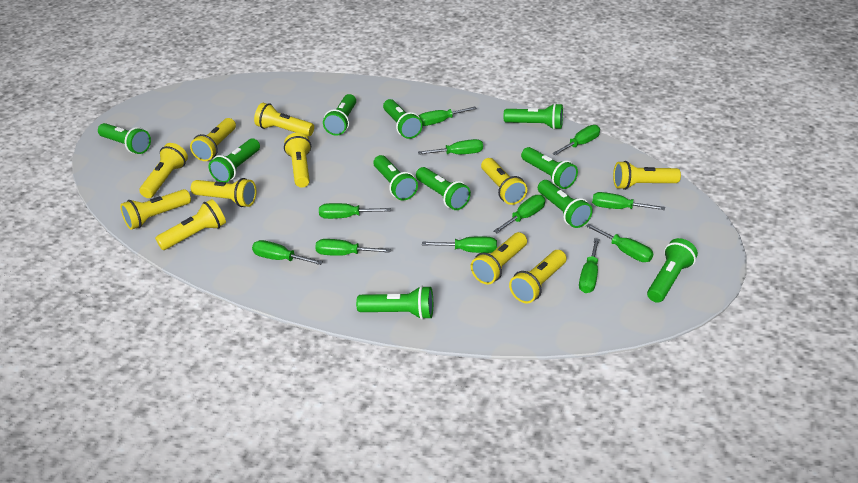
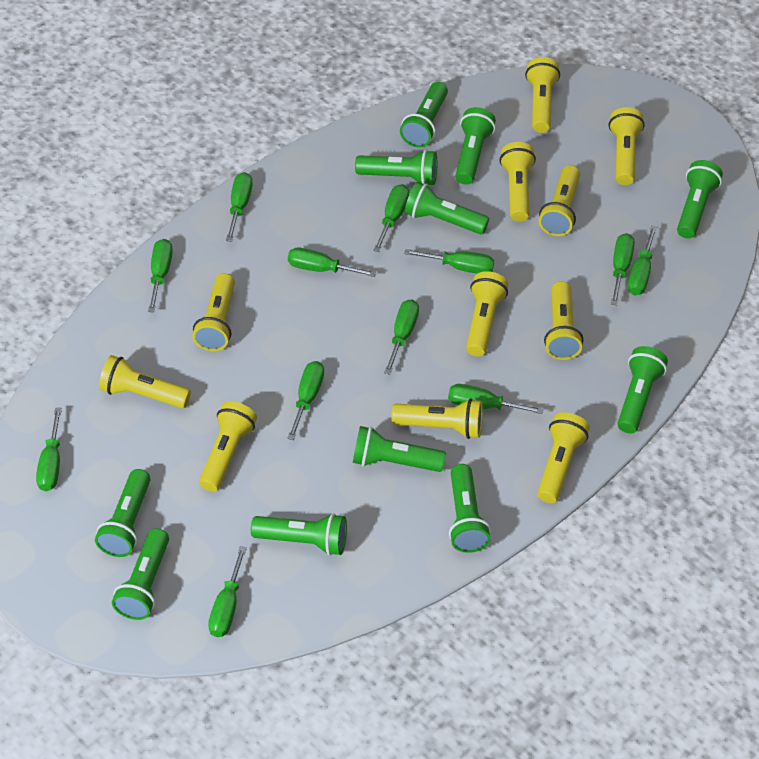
green screwdriver: [252,240,323,265] [315,239,391,256] [319,203,391,219] [418,139,483,155] [419,107,477,126] [422,236,497,253] [494,195,545,233] [552,125,600,155] [579,238,600,293] [586,224,654,262] [592,192,665,210] = 11 -> [36,408,62,491] [148,239,173,312] [208,546,247,637] [226,172,253,242] [287,361,324,440] [288,248,376,277] [373,184,409,252] [384,299,419,374] [404,249,494,274] [448,384,544,414] [611,233,635,305] [627,226,657,295] = 12

